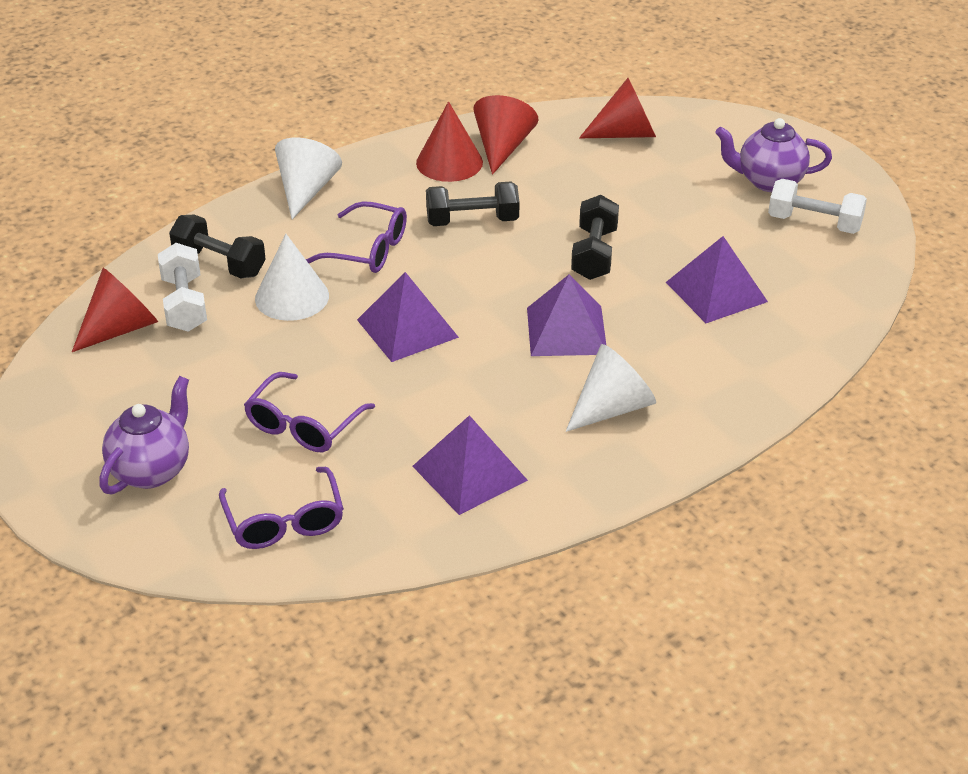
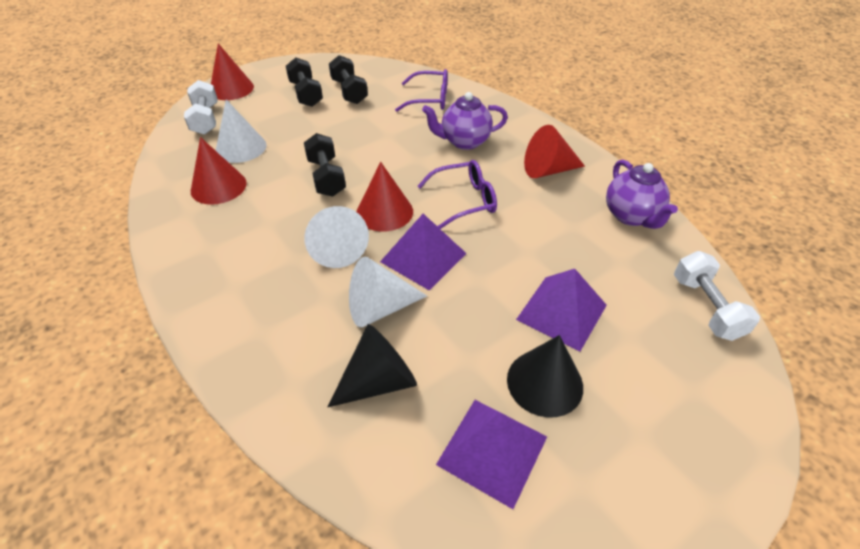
black cone: none = 0 -> [328,324,417,407] [507,335,583,418] = 2
purple glasses: [219,467,344,549] [244,372,375,452] [306,201,407,273] = 3 -> [395,69,448,112] [418,160,497,229] = 2
purple pyramid: [357,272,459,362] [412,415,528,515] [527,275,607,356] [666,236,768,323] = 4 -> [380,214,467,290] [436,400,547,509] [516,269,607,351] = 3

